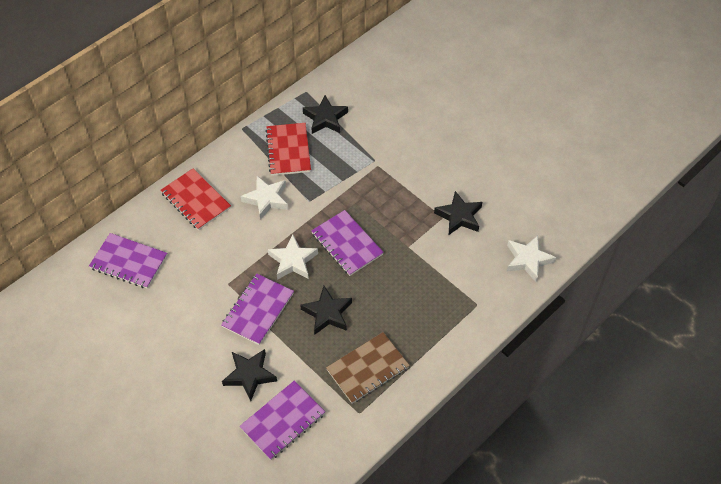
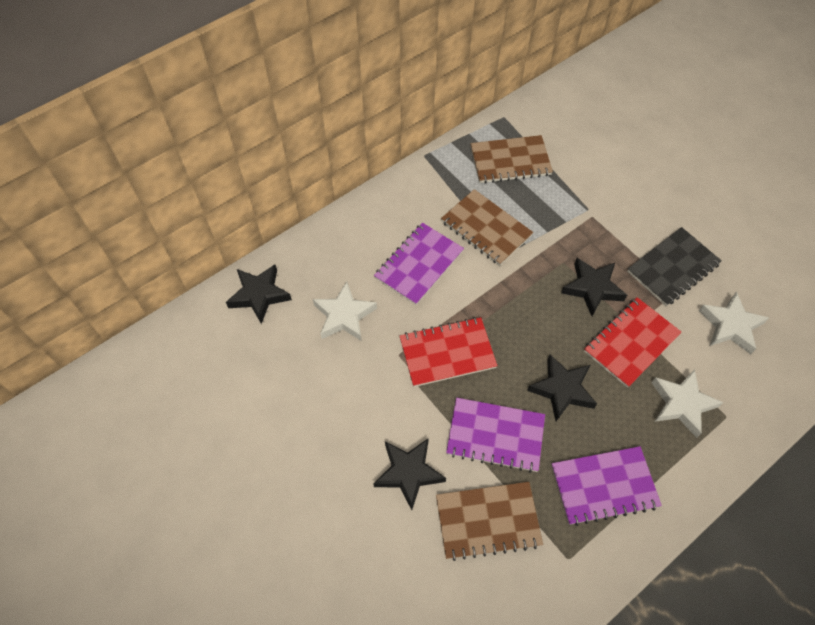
black notebook: none = 0 -> [627,227,722,306] = 1
brown notebook: [326,332,410,404] = 1 -> [436,482,543,561] [441,189,533,266] [470,135,553,184] = 3
purple notebook: [89,233,167,289] [221,274,294,345] [240,381,325,460] [311,210,384,276] = 4 -> [374,223,464,305] [446,398,545,473] [551,446,662,526] = 3

